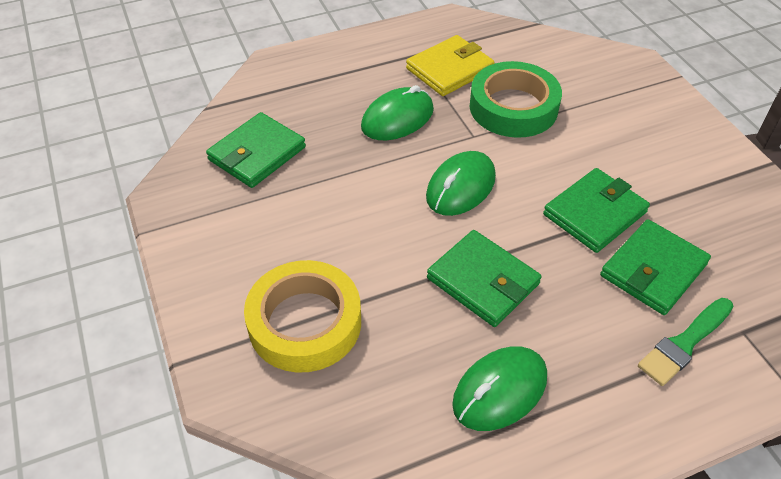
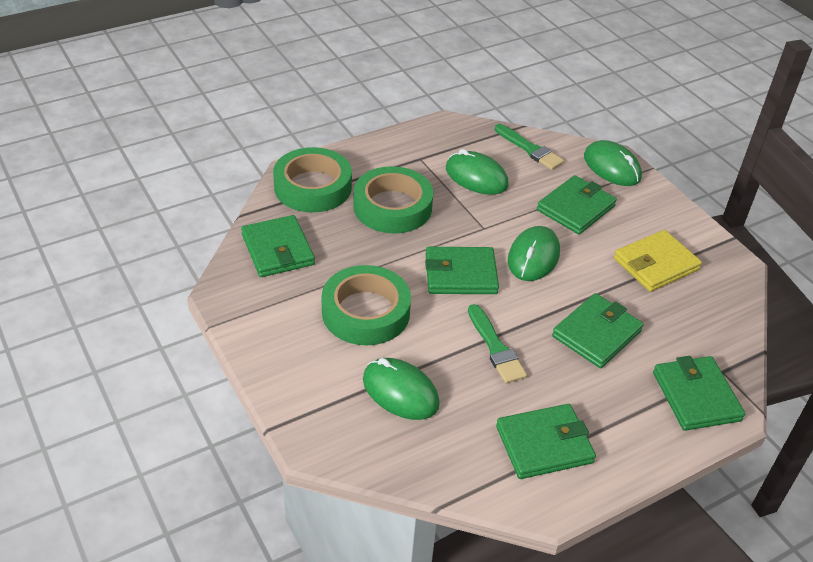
green brush: [638,298,733,386] = 1 -> [468,304,527,383] [495,124,564,170] = 2
green mouse: [361,85,434,140] [426,151,496,216] [452,346,547,431] = 3 -> [363,358,440,420] [446,149,509,195] [508,226,560,281] [584,140,642,186] = 4
green tape: [470,61,562,138] = 1 -> [273,147,352,212] [321,265,411,345] [353,166,433,234] = 3
green wallet: [206,112,306,188] [427,230,542,327] [543,168,650,253] [600,219,711,315] = 4 -> [241,215,315,277] [425,247,499,294] [496,404,596,479] [537,175,617,235] [552,293,644,368] [653,356,745,431] = 6
yellow tape: [244,260,361,373] = 1 -> none = 0

